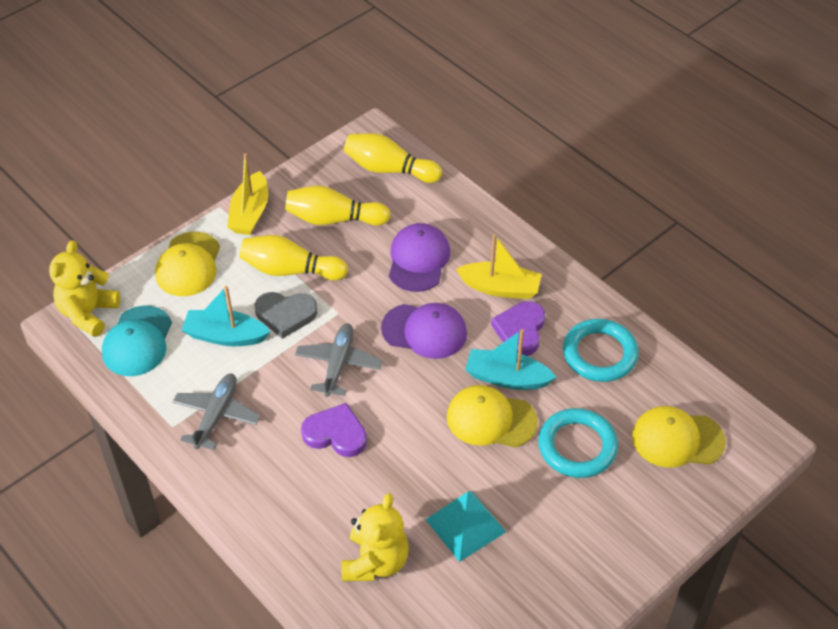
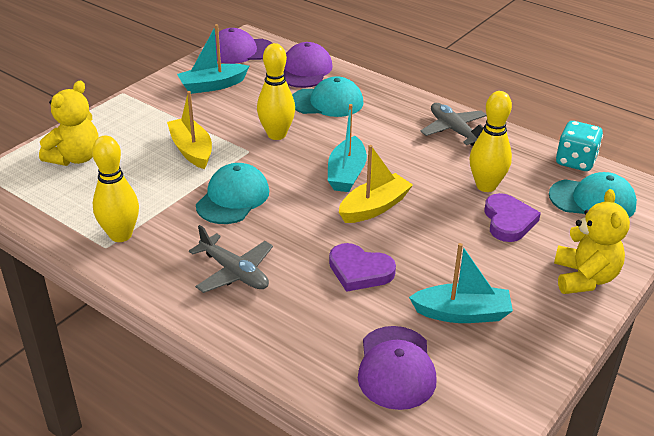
grey heart: [254,292,317,339] = 1 -> none = 0
purple cap: [381,303,467,359] [389,223,450,292] = 2 -> [215,28,273,64] [284,42,333,88] [358,326,437,410] = 3
turquoise boat: [181,286,270,346] [465,329,556,390] = 2 -> [177,24,249,94] [328,104,367,192] [409,243,513,323] = 3
turquoise cap: [102,305,172,376] = 1 -> [196,163,269,224] [292,76,363,117] [549,172,637,218] = 3
turquoise dice: none = 0 -> [556,121,603,171] = 1
turquoise pyramid: [425,491,506,562] = 1 -> none = 0
turquoise ring: [538,408,618,478] [563,319,639,382] = 2 -> none = 0
yellow cap: [155,232,220,296] [447,385,538,447] [632,406,726,468] = 3 -> none = 0

